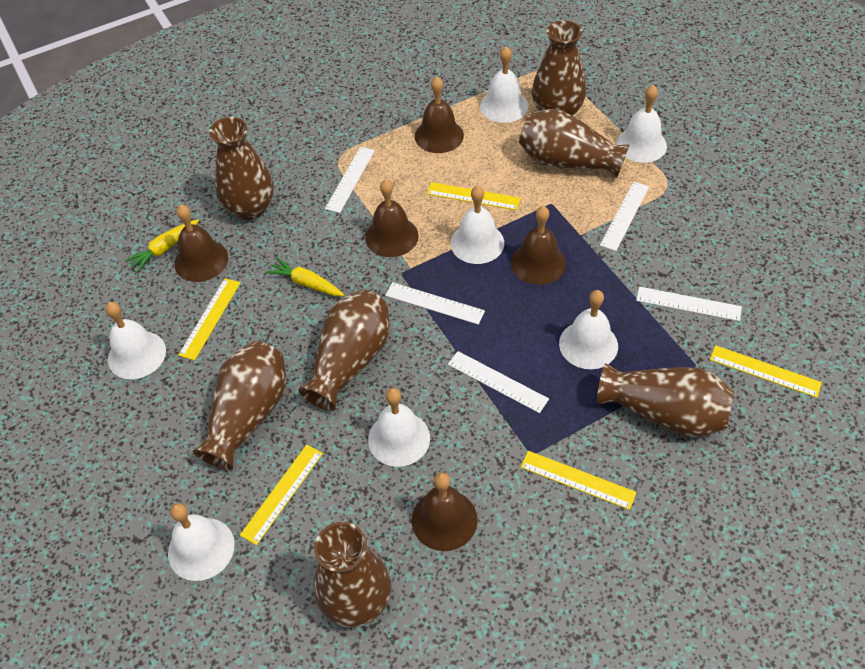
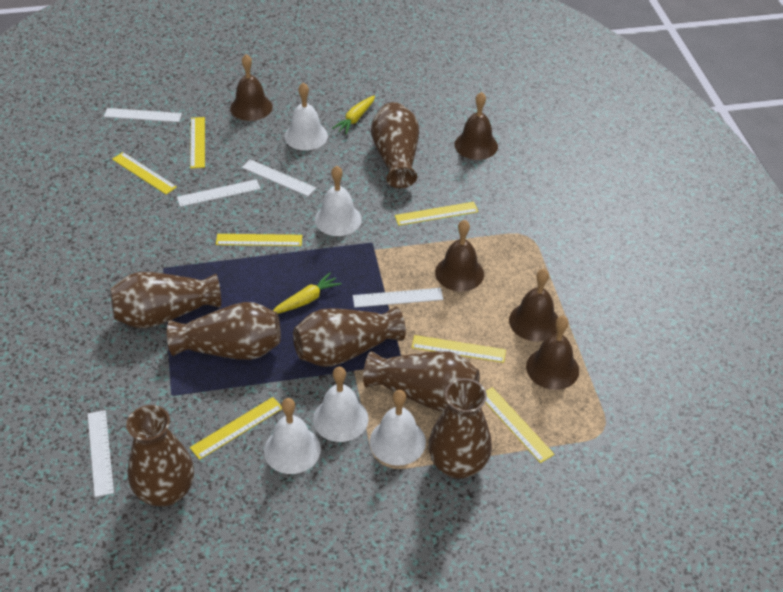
white bell: [106,302,166,379] [168,503,235,581] [368,388,430,467] [450,186,504,264] [480,46,528,123] [559,290,618,369] [616,85,667,163] = 7 -> [264,398,321,474] [284,83,328,150] [313,367,369,442] [315,166,362,236] [370,390,426,466] = 5
yellow ruler: [178,278,240,360] [240,445,323,545] [427,182,521,210] [521,451,637,510] [710,345,822,398] = 5 -> [112,152,177,194] [190,117,205,168] [190,397,282,460] [216,234,302,246] [395,202,478,226] [411,335,506,363] [485,387,554,463] = 7

